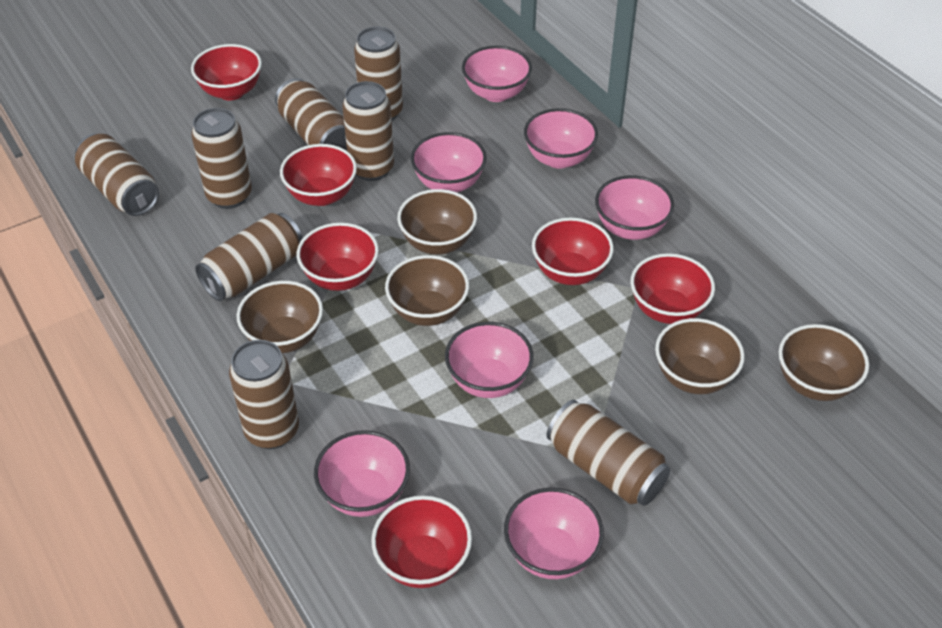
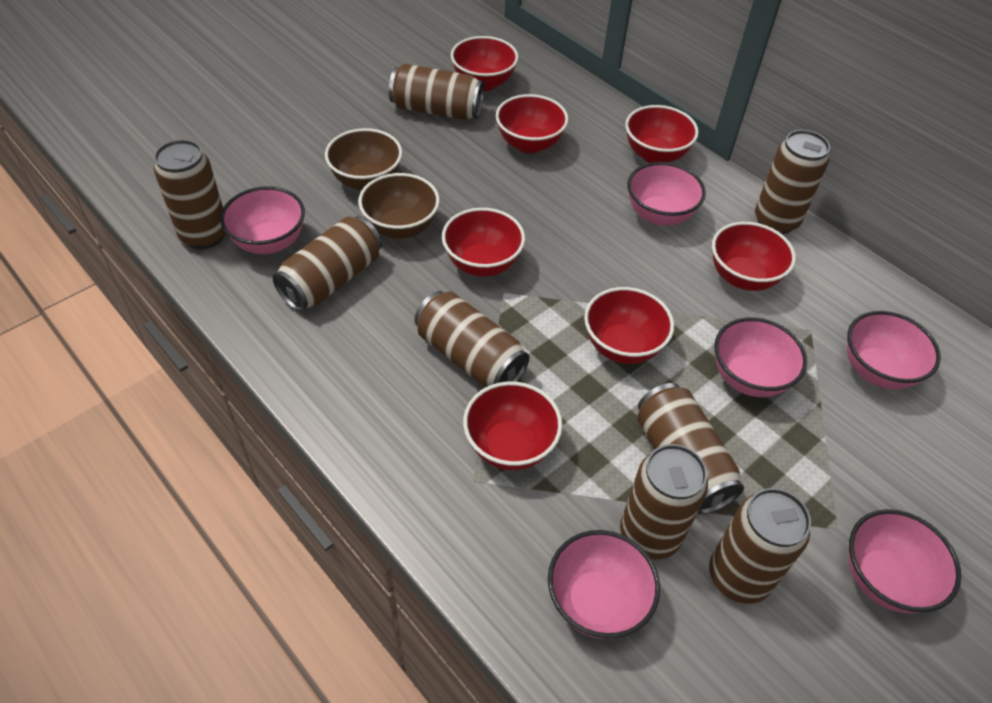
brown bowl: [237,281,323,353] [385,255,469,326] [397,189,477,255] [655,318,745,394] [779,324,869,401] = 5 -> [325,128,402,190] [358,173,440,239] = 2
pink bowl: [314,430,410,517] [411,132,487,192] [445,322,533,398] [462,46,532,102] [504,487,604,579] [524,108,598,169] [595,175,674,240] = 7 -> [220,186,305,254] [548,530,660,639] [627,162,706,226] [714,317,807,397] [847,311,941,389] [848,509,961,614] = 6
red bowl: [191,44,262,100] [280,144,357,206] [297,223,379,291] [371,495,472,588] [532,218,614,285] [631,253,715,324] = 6 -> [442,208,525,277] [451,36,518,91] [463,381,562,470] [496,94,568,153] [584,287,674,364] [625,105,699,163] [712,222,796,291] = 7

